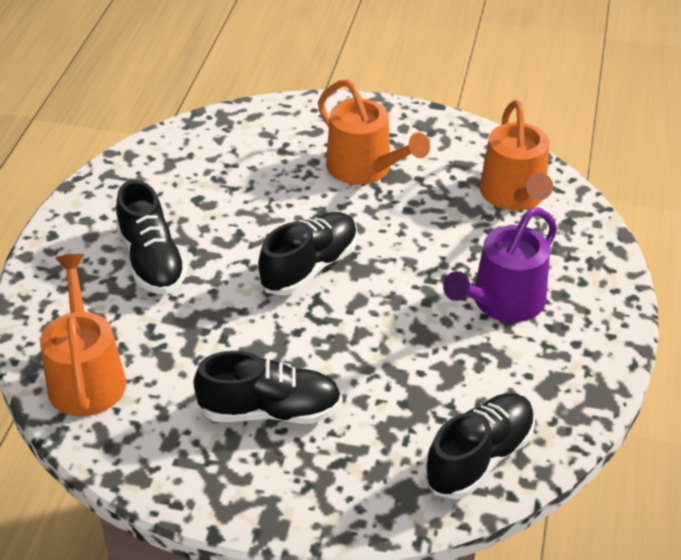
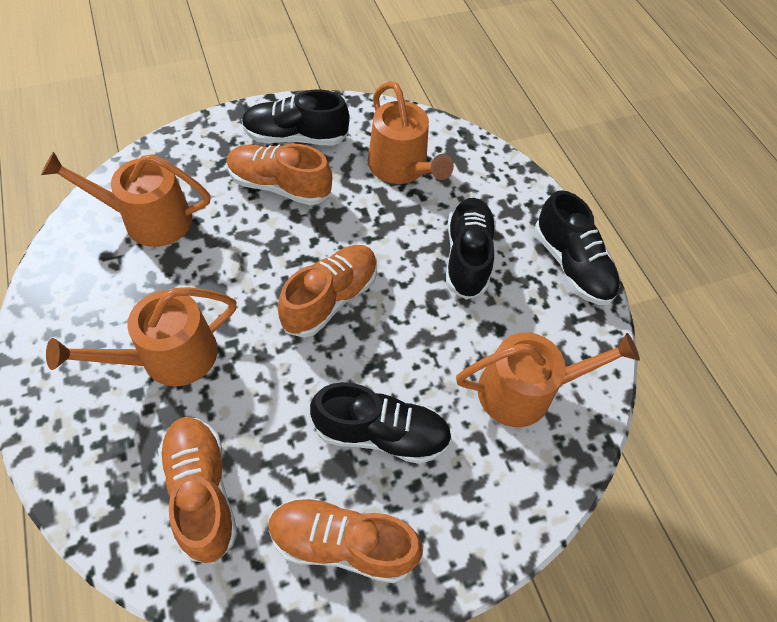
orange shoe: none = 0 -> [158,417,237,564] [227,144,332,205] [268,496,423,583] [278,245,377,337] = 4
orange watering can: [40,254,126,417] [318,79,430,185] [480,100,553,210] = 3 -> [41,152,210,247] [46,287,236,386] [368,81,454,184] [456,332,640,427] = 4
purple watering can: [443,207,557,322] = 1 -> none = 0

